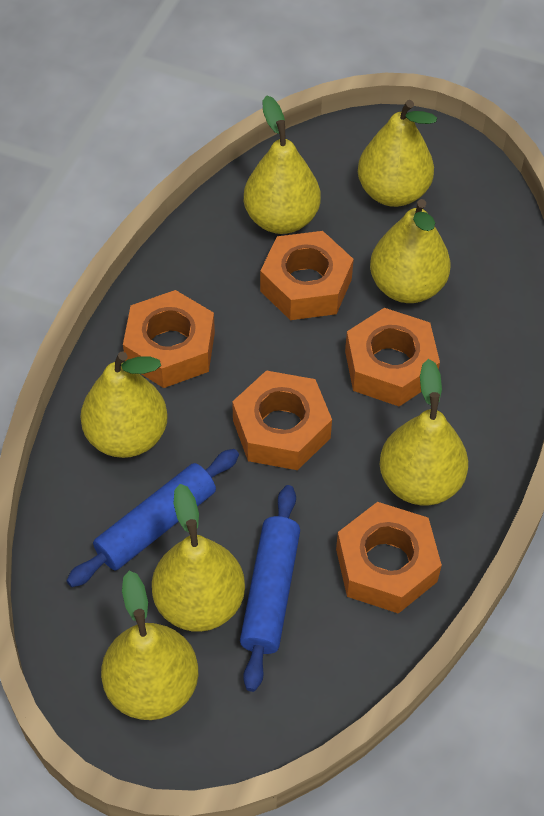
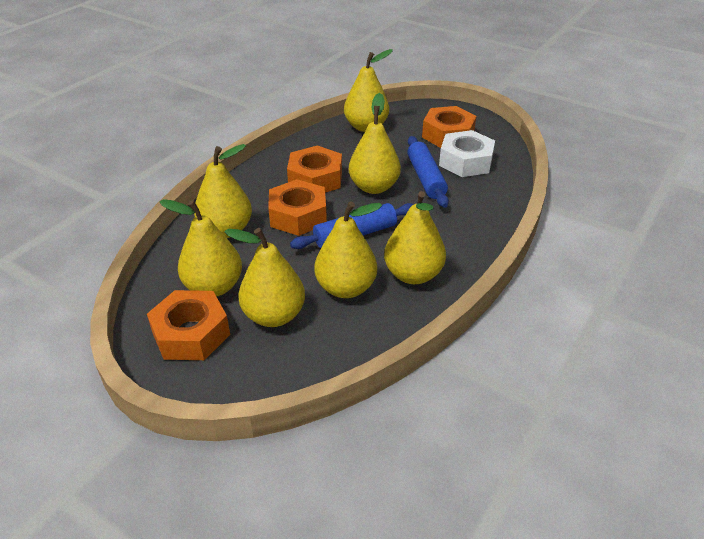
orange nut: [123,290,215,388] [232,370,332,470] [260,231,354,320] [336,502,442,614] [345,308,440,406] = 5 -> [147,290,230,360] [268,179,327,236] [287,145,342,193] [422,106,476,148] = 4
white nut: none = 0 -> [439,130,495,177] = 1

